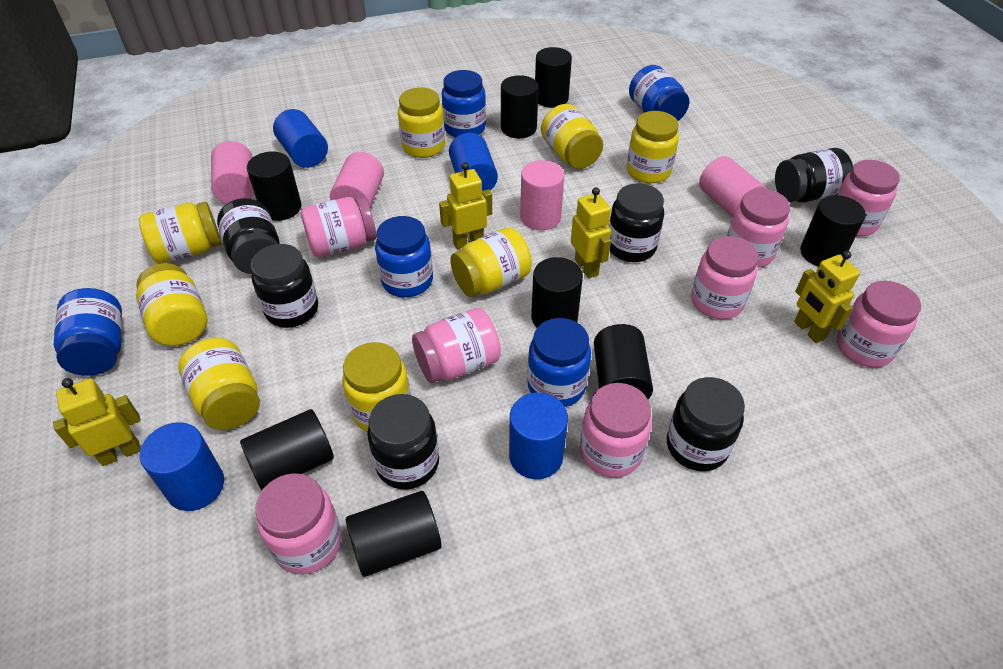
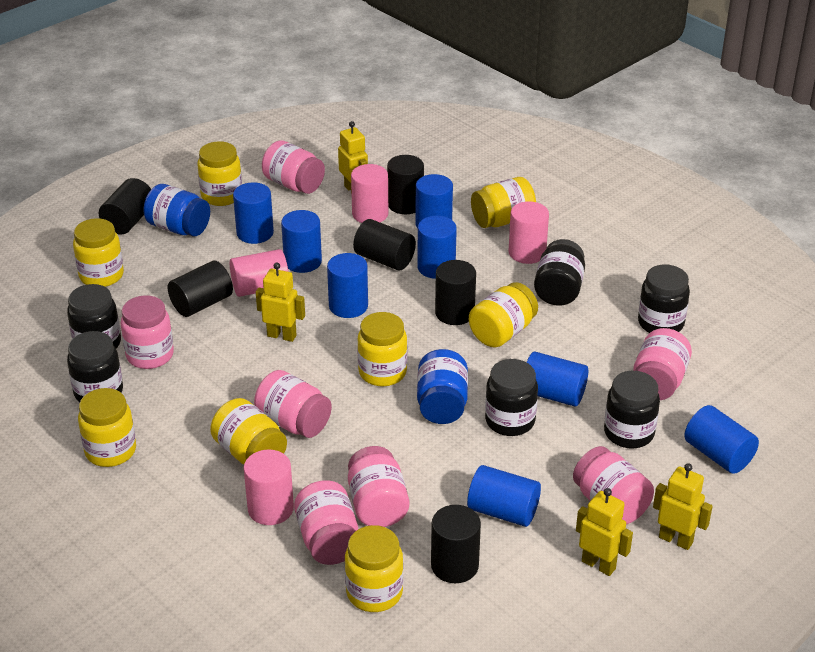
black cylinder: [240,409,334,490] [247,151,301,221] [346,491,442,577] [501,75,539,138] [531,257,583,328] [535,47,572,108] [594,324,653,399] [800,195,866,267] = 8 -> [99,178,151,234] [168,261,233,317] [353,219,416,271] [387,155,424,214] [431,505,481,583] [435,260,476,325] = 6
blue cylinder: [140,422,224,511] [273,109,328,168] [449,133,498,191] [509,393,568,479] = 4 -> [233,182,274,244] [281,210,322,273] [327,253,368,318] [416,174,453,229] [417,216,457,279] [467,465,541,527] [527,352,588,407] [684,405,759,474] = 8
blue jar: [54,288,122,376] [375,216,433,298] [442,70,486,138] [527,318,591,407] [629,65,689,121] = 5 -> [144,184,210,236] [417,349,468,424] = 2
pink jar: [255,473,342,574] [301,196,376,257] [412,308,501,383] [580,383,652,478] [691,236,759,319] [727,189,790,268] [837,160,900,237] [837,281,921,368] = 8 -> [120,295,174,369] [254,370,332,438] [262,140,325,194] [294,480,358,565] [348,446,409,527] [573,446,654,524] [633,328,692,400] = 7

